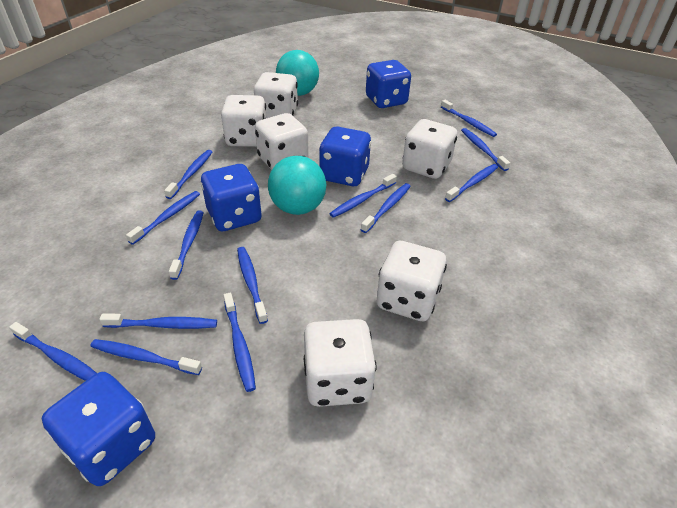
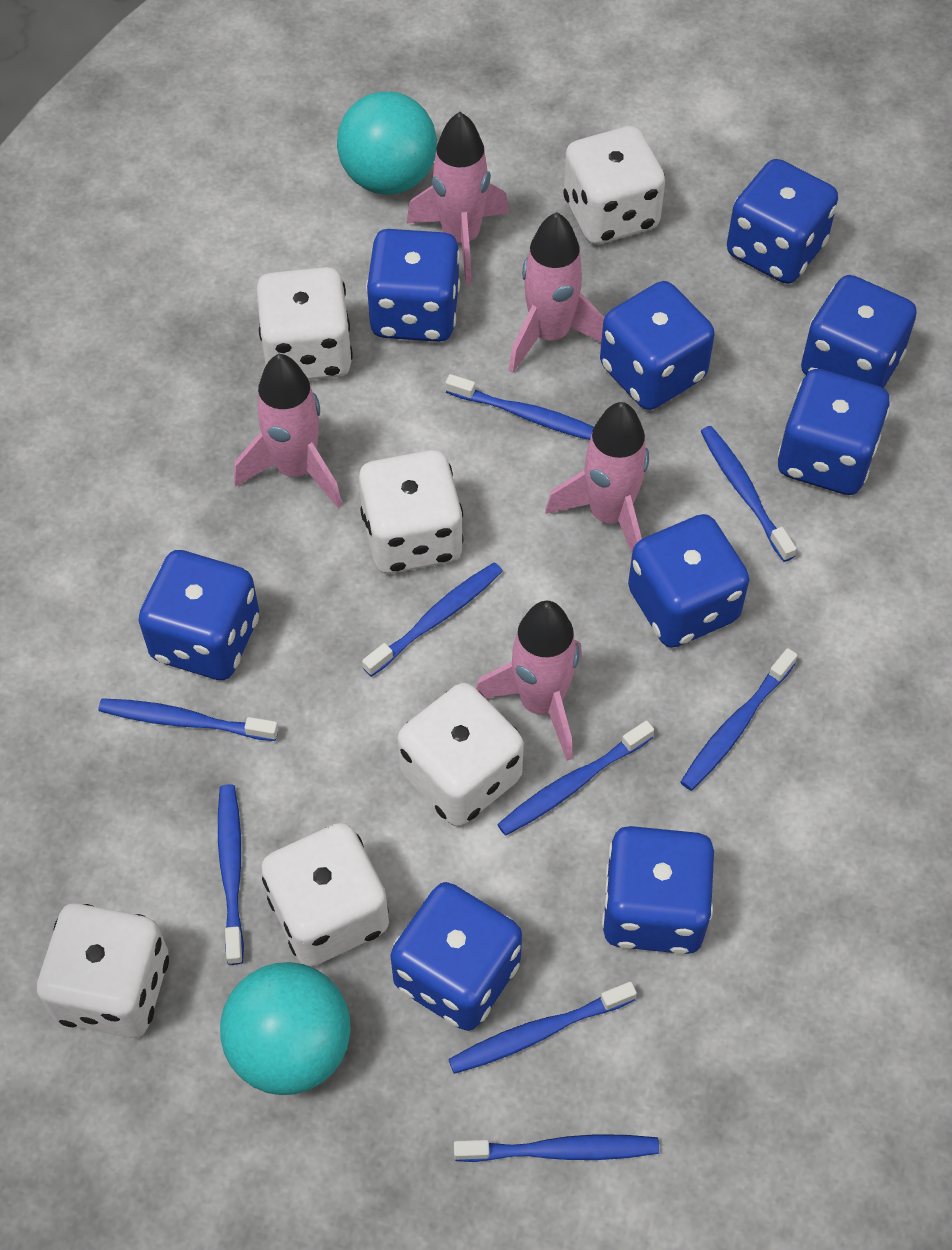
blue dice: [42,372,155,486] [201,164,262,231] [319,126,371,186] [366,60,411,108] = 4 -> [138,550,259,680] [366,229,460,342] [390,882,522,1031] [600,281,715,410] [602,826,714,954] [628,514,750,648] [727,159,838,284] [778,369,890,495] [801,275,917,388] = 9
blue toothbrush: [9,322,97,381] [90,339,202,375] [99,314,217,329] [126,191,200,245] [164,150,212,199] [169,210,204,280] [223,293,256,392] [237,247,268,324] [329,174,397,218] [361,183,411,233] [441,100,497,137] [445,164,498,202] [461,128,510,171] = 13 -> [98,698,278,741] [218,784,244,965] [362,562,503,677] [445,374,594,440] [448,982,637,1074] [454,1134,659,1162] [497,720,654,836] [681,648,798,791] [700,426,797,562] = 9
pink rocket: none = 0 -> [234,354,342,508] [407,112,509,285] [476,601,582,761] [508,212,605,373] [545,402,649,553] = 5

